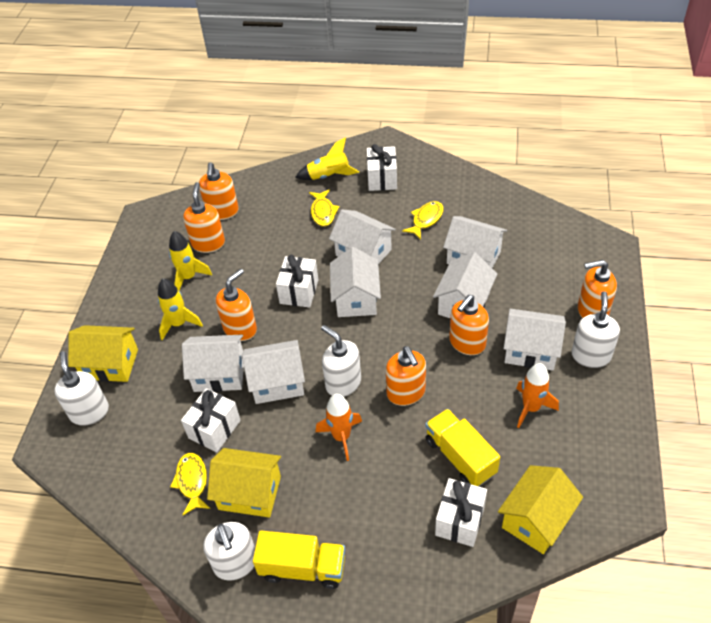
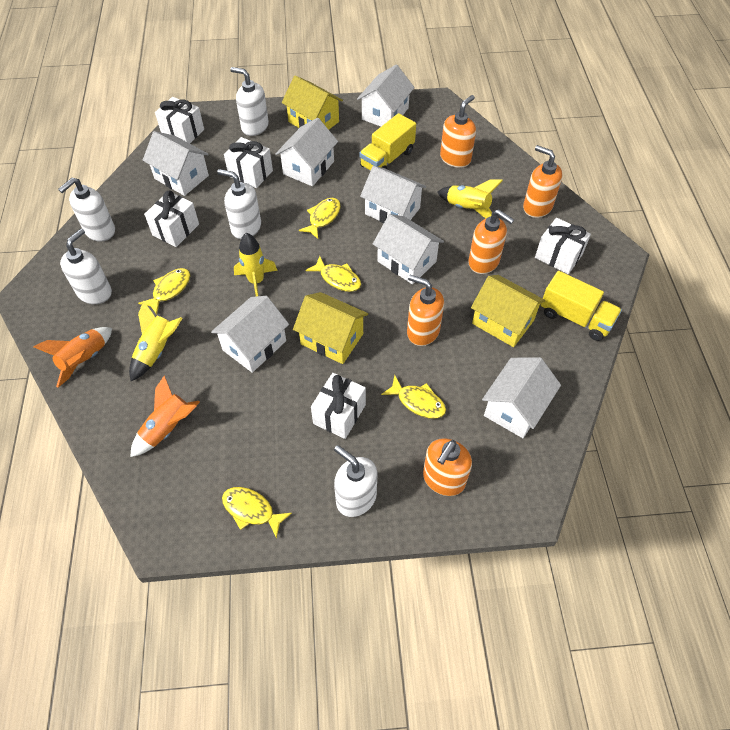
orange soap dispenser: [183,182,225,253] [199,162,239,220] [216,269,257,341] [386,346,426,406] [449,295,489,355] [578,260,617,318] = 6 -> [407,275,444,346] [423,438,472,496] [440,95,476,168] [468,209,514,274] [523,145,563,218] = 5
white gift: [181,388,241,453] [276,255,318,308] [367,144,397,191] [435,478,487,547] = 4 -> [144,191,199,247] [155,97,204,143] [224,137,273,188] [311,373,366,439] [535,218,591,274] = 5
white soap dispenser: [54,351,109,426] [203,522,255,580] [321,325,361,397] [571,291,620,368] = 4 -> [58,178,115,242] [60,228,112,304] [217,169,261,239] [230,67,269,136] [334,445,378,517] = 5
yellow fish: [170,453,211,515] [309,189,340,227] [402,201,444,239] = 3 -> [138,268,190,314] [222,487,292,539] [299,198,341,239] [306,256,361,292] [381,375,446,419] = 5

